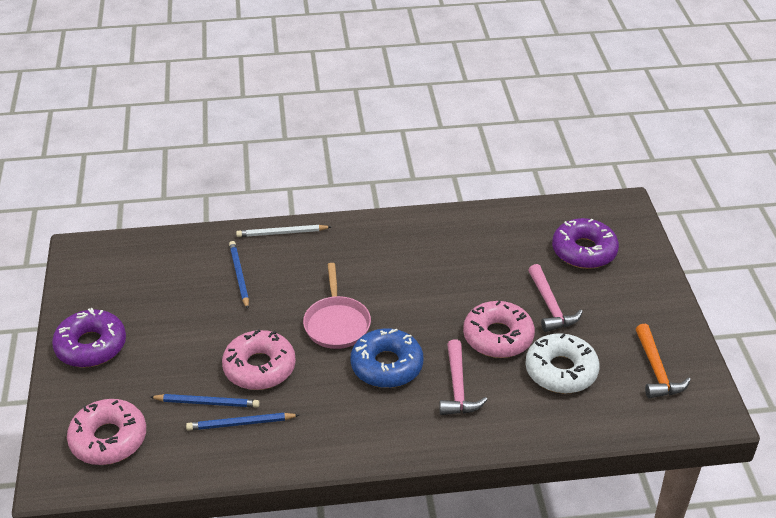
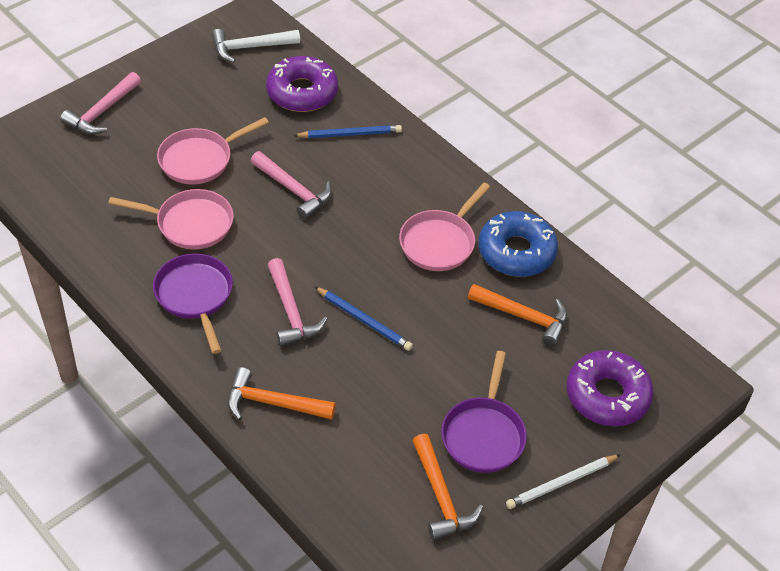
blue pencil: [150,394,260,407] [186,413,299,431] [229,241,249,309] = 3 -> [293,125,402,138] [314,286,413,351] = 2
orange hammer: [636,324,691,398] = 1 -> [227,367,336,420] [413,434,483,541] [468,284,568,346] = 3
pink donut: [67,399,146,465] [222,330,296,390] [463,301,535,358] = 3 -> none = 0
pink hammer: [439,339,488,415] [528,264,583,332] = 2 -> [60,72,141,135] [251,151,332,220] [267,258,327,347] = 3
pink pan: [303,263,371,349] = 1 -> [108,189,234,250] [157,117,269,185] [399,182,490,271] = 3
purple pan: none = 0 -> [153,253,233,354] [441,351,527,473] = 2
white donut: [525,333,600,393] = 1 -> none = 0
white hammer: none = 0 -> [211,29,300,63] = 1

